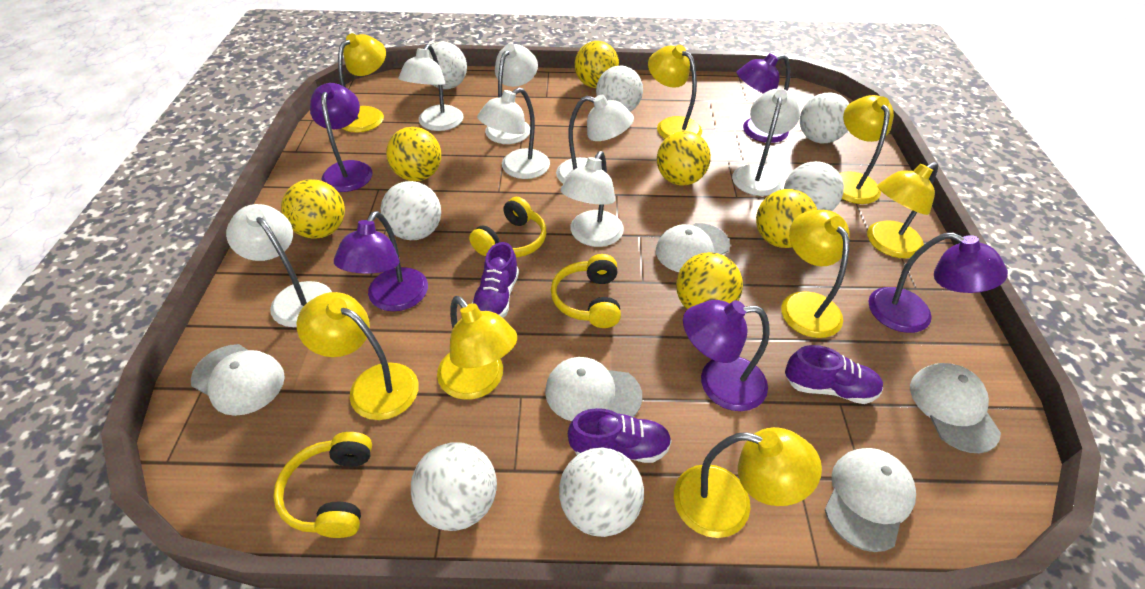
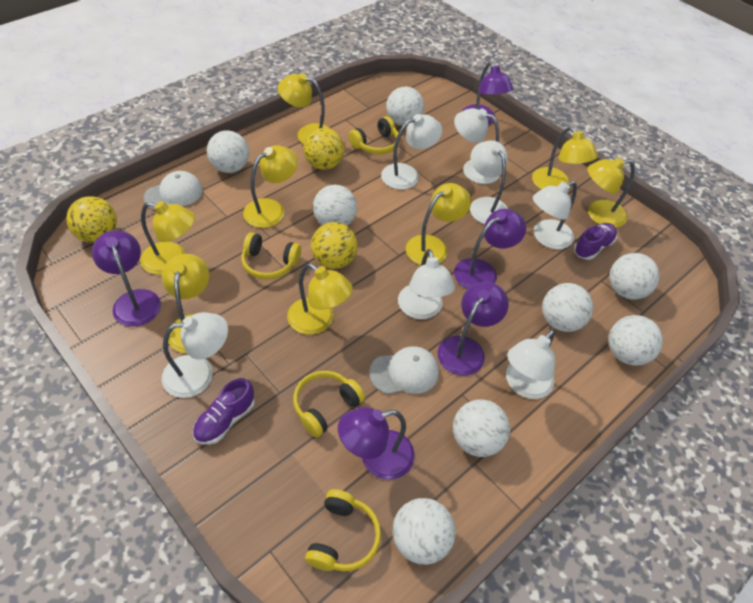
purple shoe: [472,242,519,318] [568,408,672,463] [785,345,883,404] = 3 -> [193,378,255,445] [574,223,617,260] = 2
white ball: [381,181,441,240] [411,442,497,531] [428,42,467,89] [559,448,644,537] [596,66,643,112] [784,161,844,211] [800,92,850,143] = 7 -> [207,130,249,173] [313,185,357,226] [386,87,424,126] [393,498,456,565] [453,399,510,457] [542,283,593,332] [609,253,660,299] [609,315,663,366] = 8
white cap: [191,344,285,416] [545,357,642,421] [656,223,730,272] [825,448,916,552] [910,363,1001,453] = 5 -> [144,171,203,210] [369,346,439,394] = 2
yellow ball: [281,179,345,239] [386,127,441,181] [575,41,619,88] [657,131,711,185] [676,252,743,310] [756,189,817,248] = 6 -> [66,196,117,243] [303,128,344,170] [311,222,358,269] = 3
yellow headphones: [273,432,372,538] [469,197,546,258] [551,254,621,328] = 3 -> [241,232,301,280] [293,371,365,438] [305,489,381,571] [349,116,400,155] = 4

